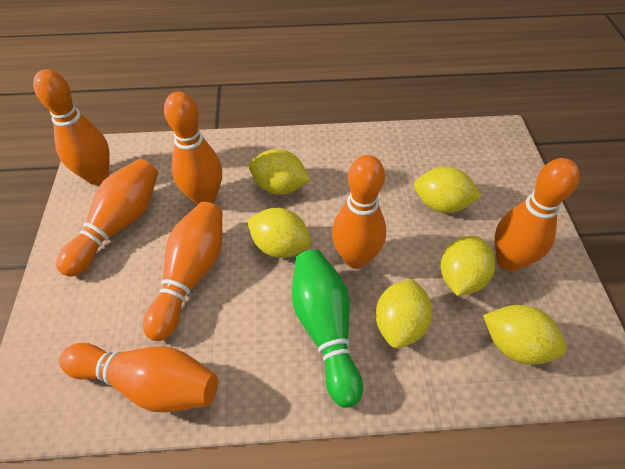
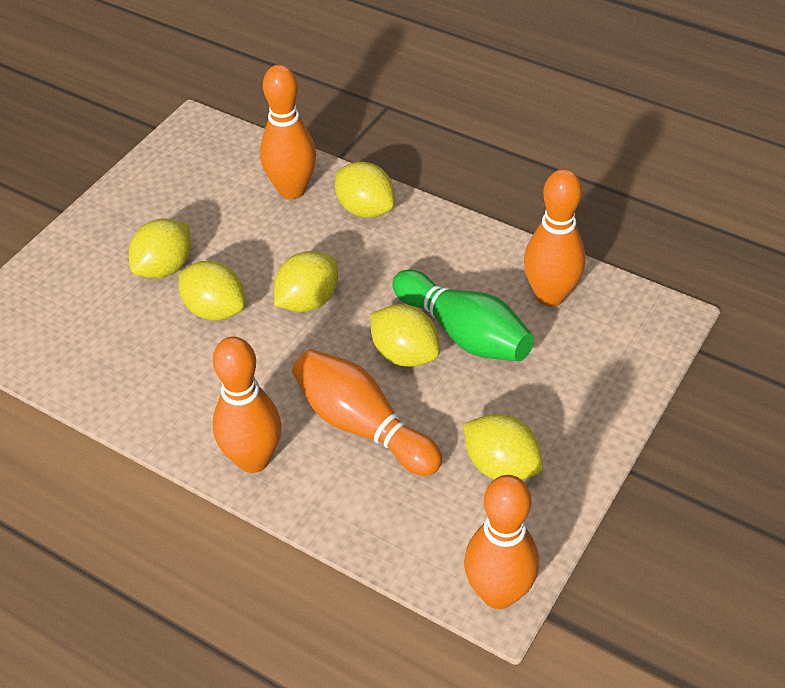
orange bowling pin: [33,69,110,185] [56,159,158,277] [59,343,218,413] [143,202,222,341] [164,92,222,205] [332,155,386,269] [494,158,580,271] = 7 -> [213,336,281,473] [260,65,316,199] [292,349,442,476] [464,475,539,609] [524,169,585,307] = 5

